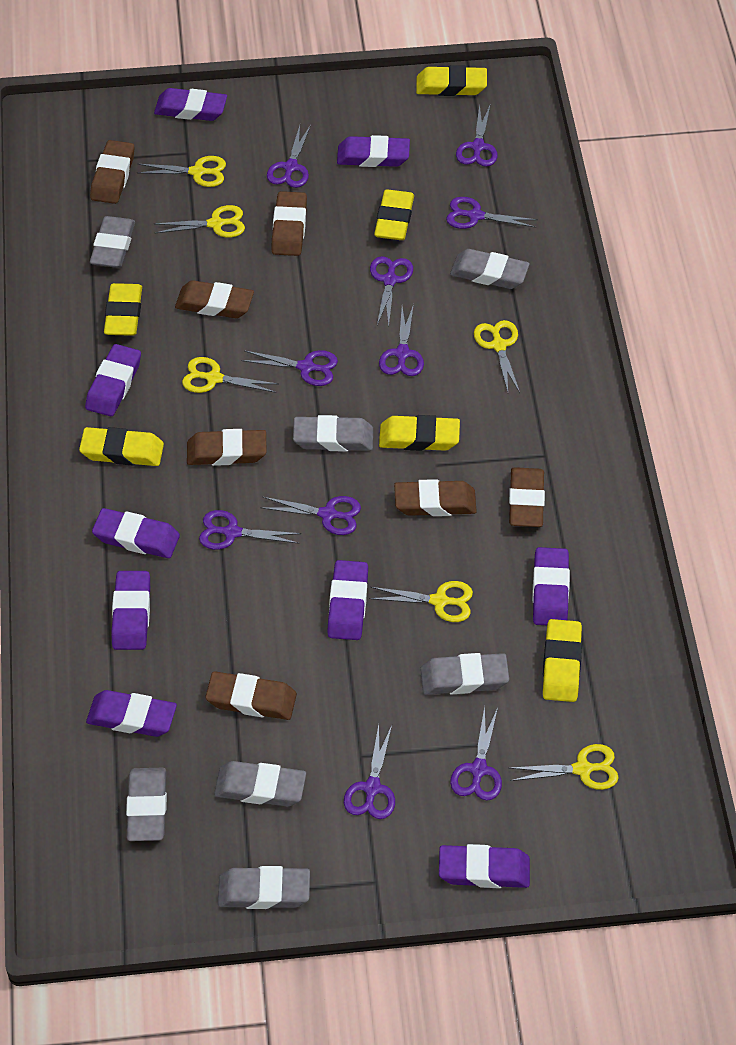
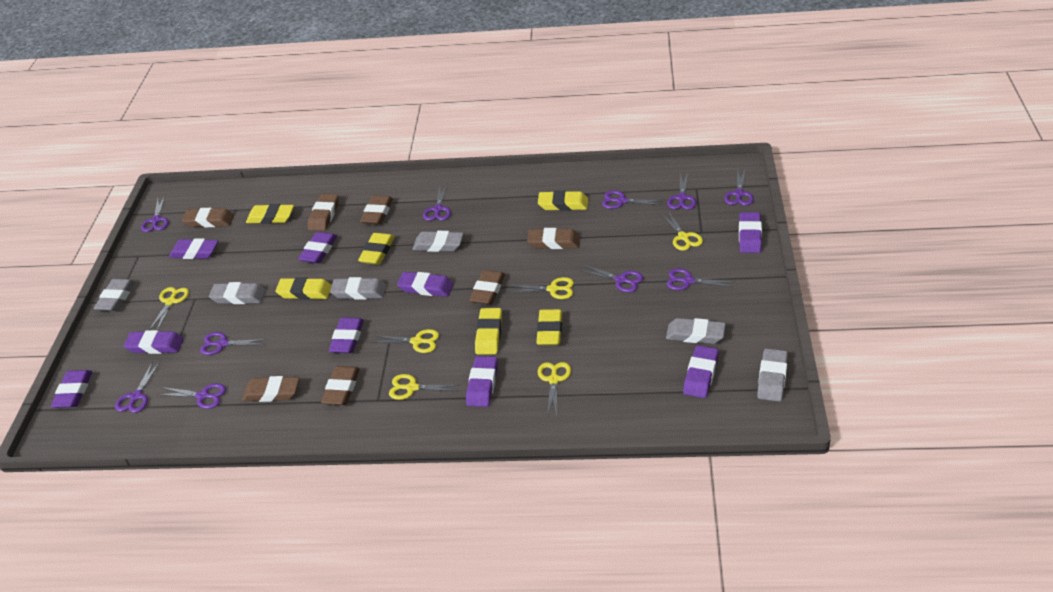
grey eraser: [90,216,135,268] [126,768,167,841] [214,761,306,806] [218,866,310,909] [293,415,373,452] [420,653,509,695] [450,249,530,289] = 7 -> [94,279,135,311] [209,282,266,304] [330,277,386,300] [412,231,464,252] [666,318,726,344] [757,348,788,402] = 6

